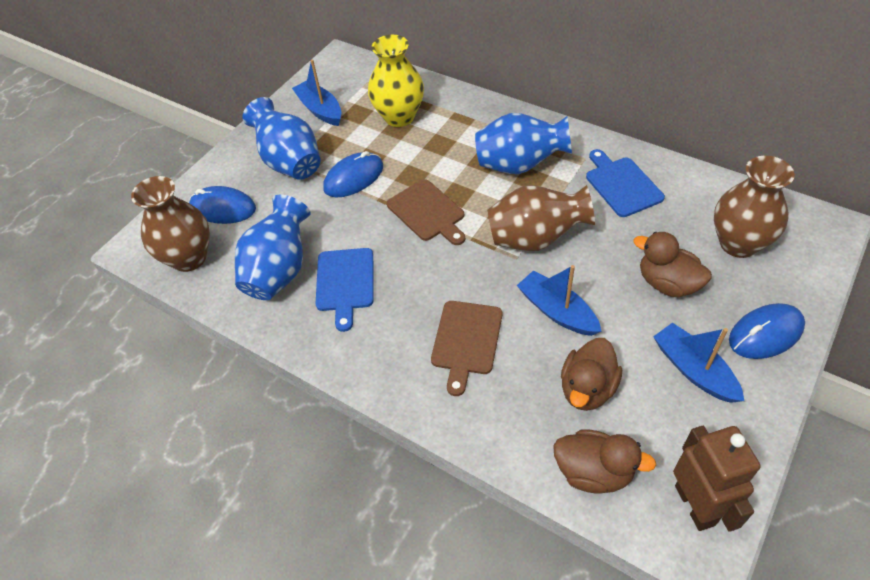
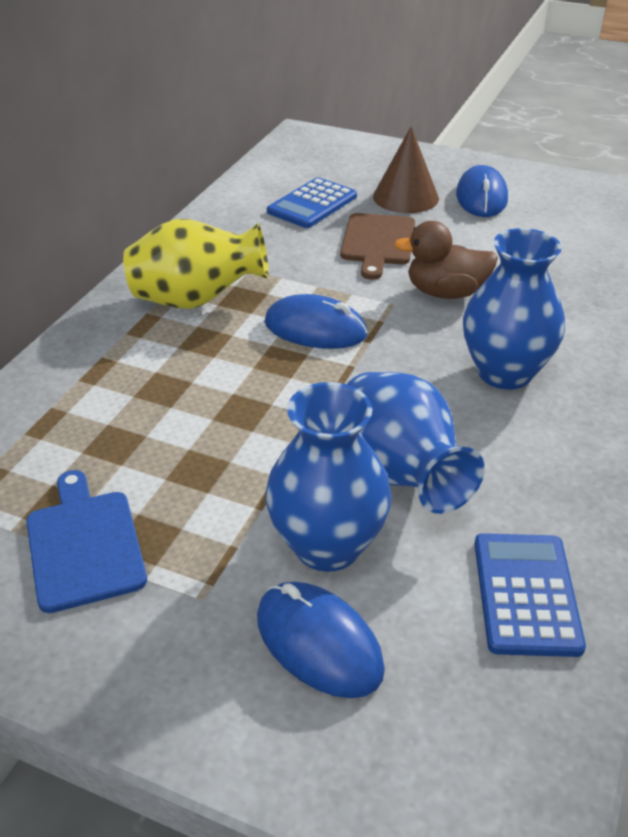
blue boat: [292,59,341,126] [517,265,602,336] [653,323,744,403] = 3 -> none = 0
blue calculator: none = 0 -> [267,177,357,228] [474,533,586,657] = 2
blue cutting board: [315,248,374,332] [586,149,665,217] = 2 -> [26,470,147,613] = 1
brown cone: none = 0 -> [373,127,439,213] = 1
brown cutting board: [387,179,465,245] [431,301,502,396] = 2 -> [340,213,415,280] = 1
brown duck: [553,429,656,494] [561,338,622,411] [633,232,712,297] = 3 -> [394,221,498,299] = 1
brown robot: [673,426,761,532] = 1 -> none = 0
brown vase: [131,176,210,272] [487,185,595,251] [714,156,795,258] = 3 -> none = 0

